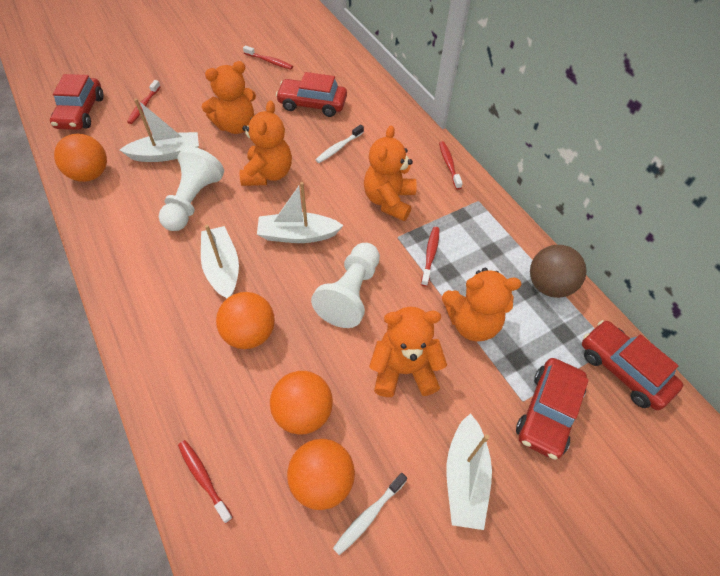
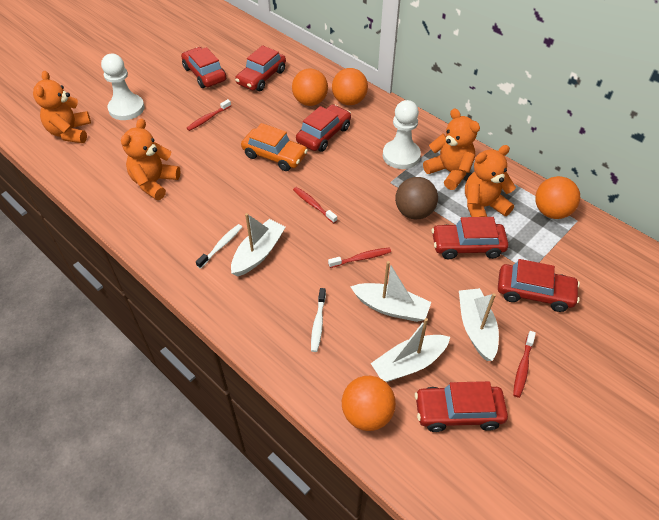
orange car: none = 0 -> [241,123,308,171] = 1
orange teddy bear: [202,61,256,134] [240,101,292,186] [364,126,417,221] [369,307,447,397] [442,268,521,342] = 5 -> [33,71,91,143] [121,118,181,200] [423,108,480,190] [465,145,516,217] = 4
red car: [50,74,104,130] [276,72,347,117] [516,358,588,460] [582,320,683,410] = 4 -> [181,47,226,88] [235,45,286,91] [296,104,351,152] [415,381,508,432] [432,217,508,259] [498,259,580,312] = 6
red toothbrush: [127,80,161,124] [178,440,233,524] [243,45,293,70] [421,227,439,287] [439,141,463,190] = 5 -> [187,99,231,131] [293,187,337,223] [328,247,391,268] [513,331,536,398] = 4

